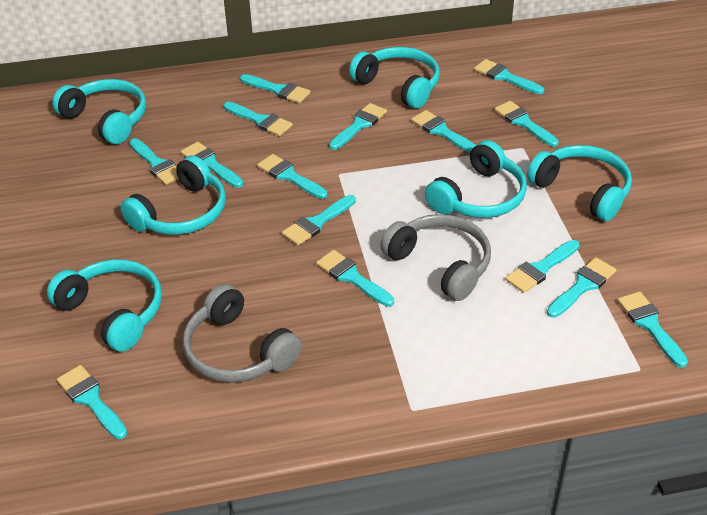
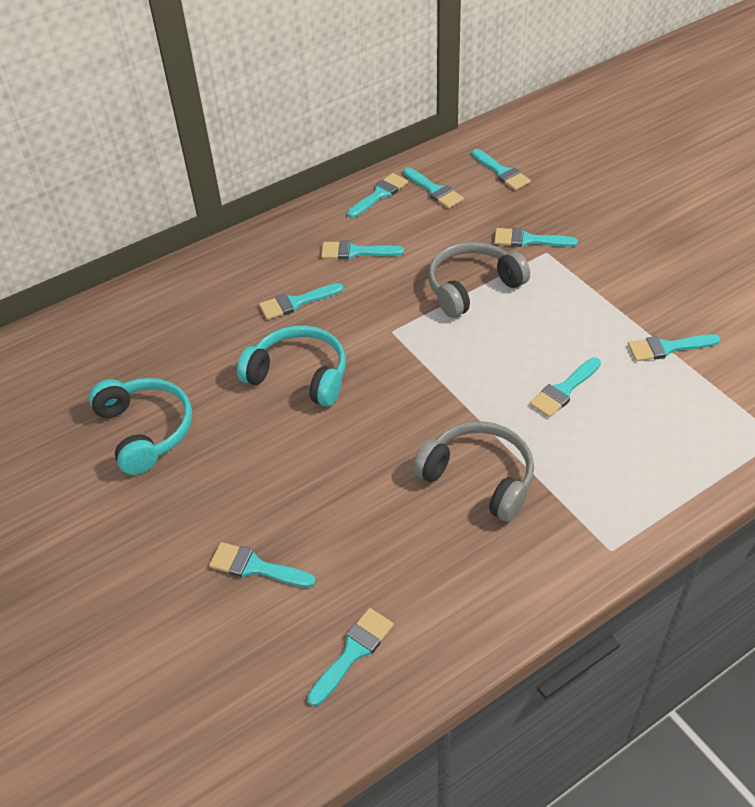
turquoise brush: [57,365,127,439] [129,138,179,185] [181,142,243,188] [224,102,293,136] [240,74,311,103] [257,154,328,199] [282,195,356,246] [316,250,394,307] [329,103,387,150] [411,110,476,153] [474,59,544,94] [494,101,559,147] [505,240,580,293] [547,257,616,318] [617,291,688,368] = 15 -> [209,542,316,588] [259,283,344,320] [307,608,394,706] [321,241,404,260] [347,173,408,218] [403,167,464,209] [472,149,531,190] [494,228,578,247] [529,358,601,417] [628,334,720,361] = 10
turquoise headphones: [47,259,162,352] [52,79,146,144] [120,155,226,235] [349,47,440,109] [425,140,527,218] [527,145,632,221] = 6 -> [89,378,192,475] [237,325,346,407] = 2

